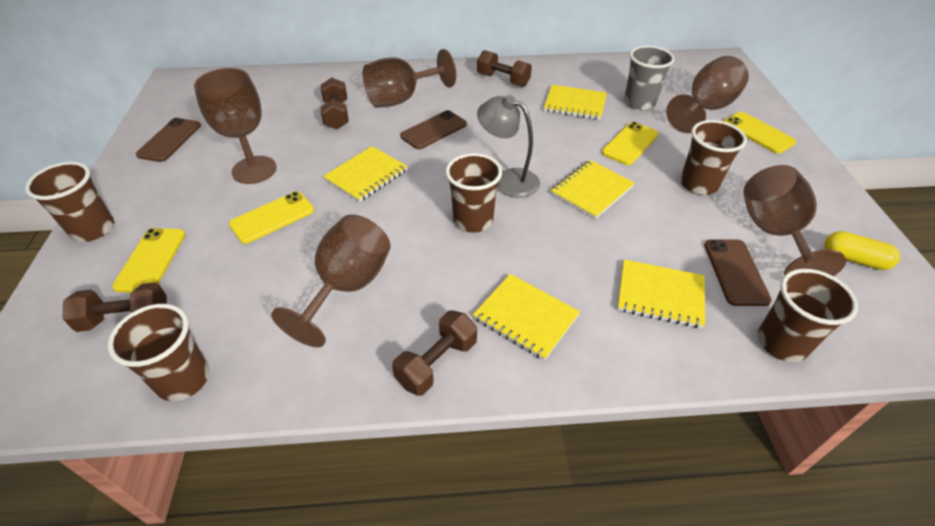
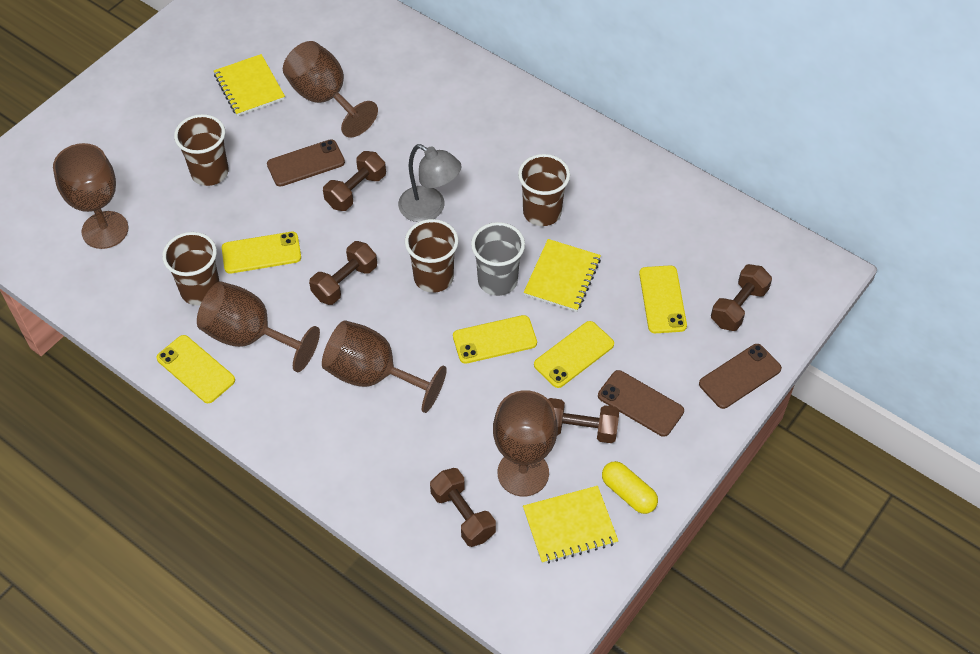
brown cup: [25,162,114,242] [107,304,209,401] [445,153,502,233] [680,120,747,195] [758,269,858,362] = 5 -> [162,232,220,306] [174,114,229,186] [405,219,458,293] [518,154,570,226] = 4
brown dumbbell: [63,282,167,332] [321,77,349,129] [392,311,477,396] [477,50,532,87] = 4 -> [309,241,377,305] [323,151,386,211] [430,468,496,547] [548,398,620,443] [711,264,772,331] = 5
yellow notebook: [323,146,408,202] [473,274,580,360] [544,85,607,120] [551,160,635,219] [618,259,705,328] = 5 -> [214,54,285,116] [523,486,618,564] [524,239,601,312] = 3
yellow phone: [112,228,186,293] [229,192,314,244] [602,122,659,165] [724,112,796,154] = 4 -> [157,335,235,403] [222,232,301,274] [453,315,537,364] [534,321,614,388] [639,265,687,333] = 5

